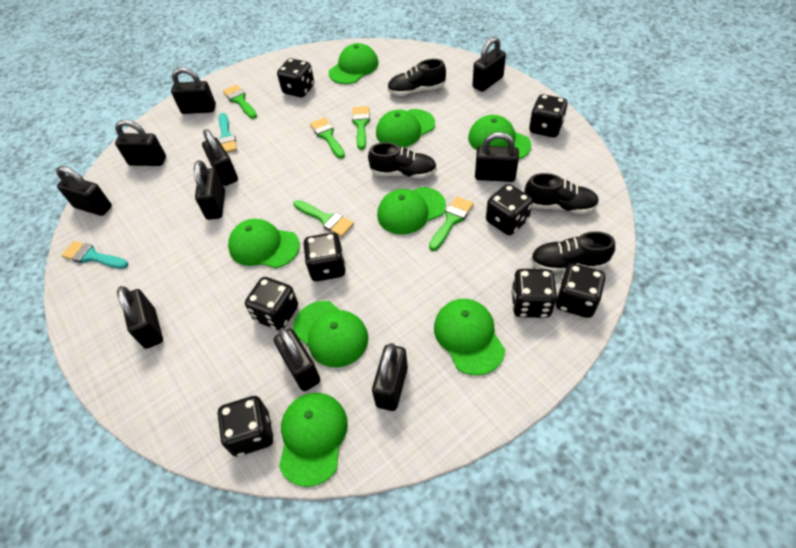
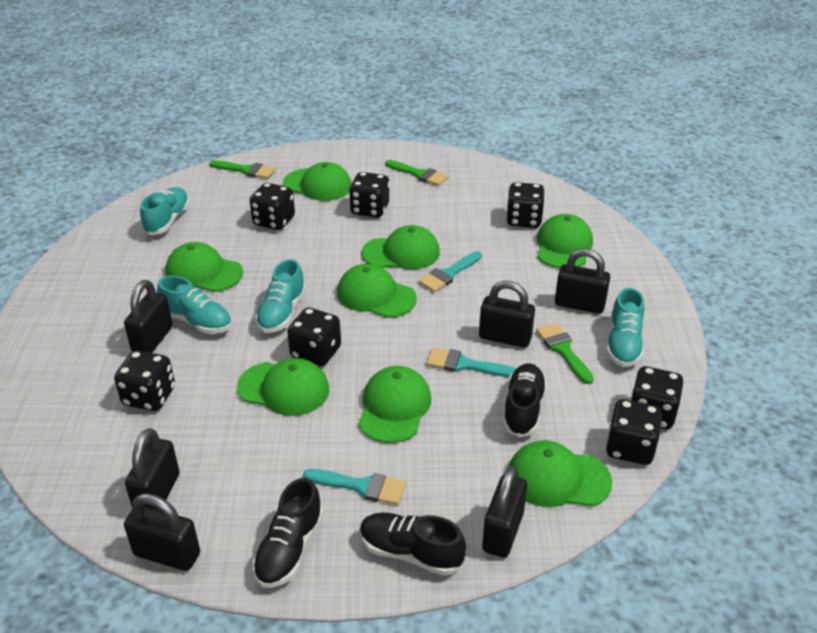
black dice: [217,396,273,456] [245,277,298,330] [277,58,314,97] [304,232,346,281] [486,184,533,235] [511,269,557,318] [529,94,568,137] [556,263,606,318] = 8 -> [114,351,175,411] [250,183,295,230] [287,308,341,367] [349,172,390,218] [506,182,545,228] [606,399,662,465] [631,366,684,429] = 7
black padlock: [56,166,112,216] [115,119,166,166] [117,286,163,349] [171,67,216,114] [194,160,225,220] [202,129,238,186] [274,328,320,391] [372,343,408,411] [472,37,506,92] [475,132,519,182] = 10 -> [124,280,173,353] [124,493,200,571] [125,428,180,510] [479,281,535,348] [482,466,527,558] [555,249,610,314] = 6
black shoe: [368,142,437,179] [387,59,446,96] [524,173,599,214] [531,231,615,272] = 4 -> [253,478,323,588] [360,513,466,575] [503,363,547,438] = 3
green brush: [223,84,257,119] [293,200,354,237] [310,117,345,159] [352,106,370,150] [429,196,474,251] = 5 -> [209,160,275,179] [385,160,448,186] [536,323,594,384] = 3
turquoise brush: [61,241,128,269] [218,113,237,153] = 2 -> [303,469,406,505] [418,251,482,292] [426,347,516,377] = 3
turquoise shoe: none = 0 -> [140,187,190,235] [157,276,232,334] [255,259,306,333] [606,288,644,367] = 4

